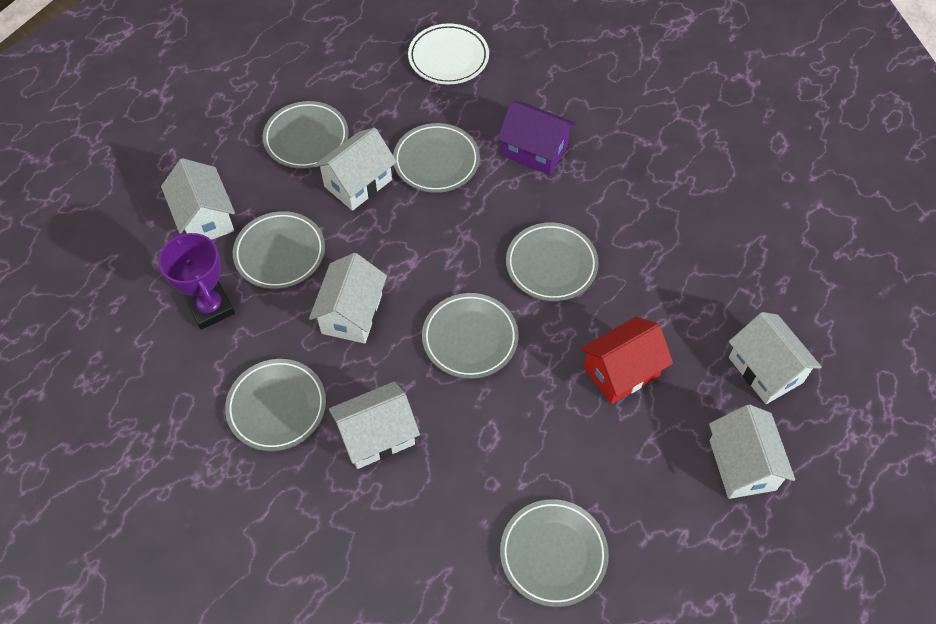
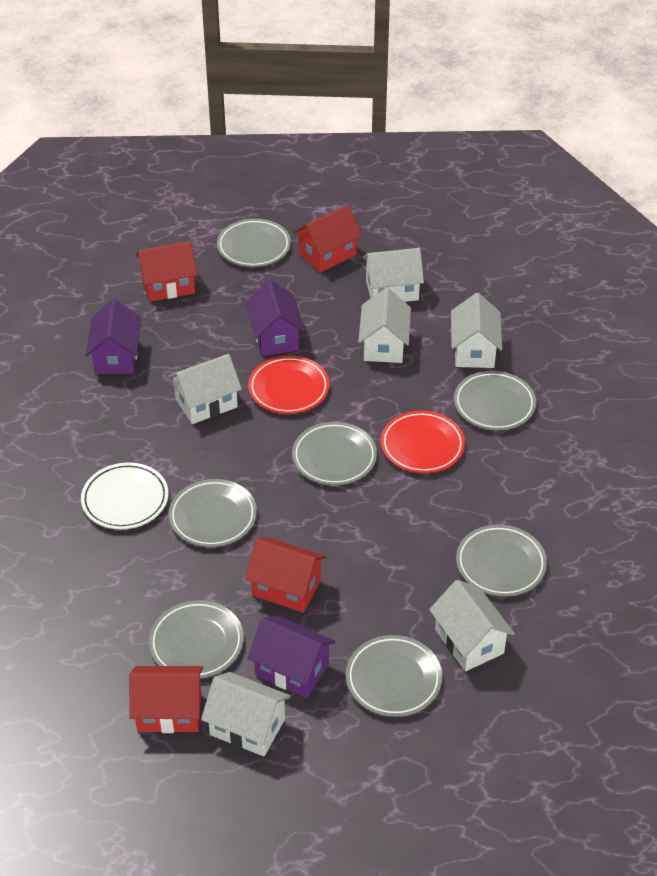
purple house: [498,101,576,175] = 1 -> [86,299,141,374] [246,280,305,356] [247,615,335,698] = 3
purple trophy: [158,232,235,330] = 1 -> none = 0
red house: [580,317,673,404] = 1 -> [129,666,203,733] [136,241,198,302] [245,537,327,613] [293,205,362,273] = 4
red plate: none = 0 -> [248,356,330,414] [381,411,465,473] = 2

